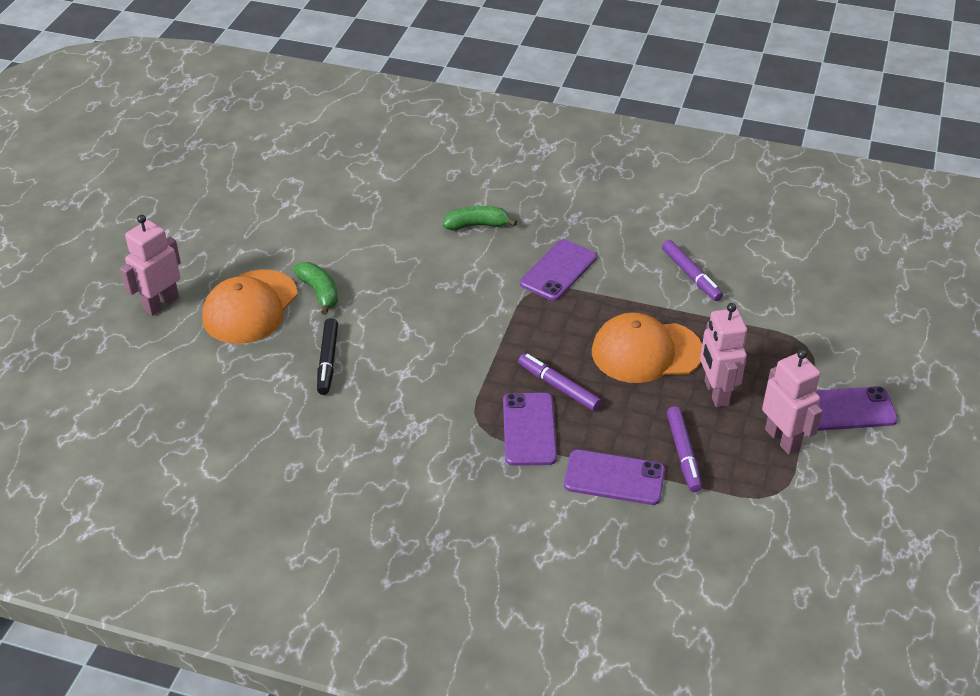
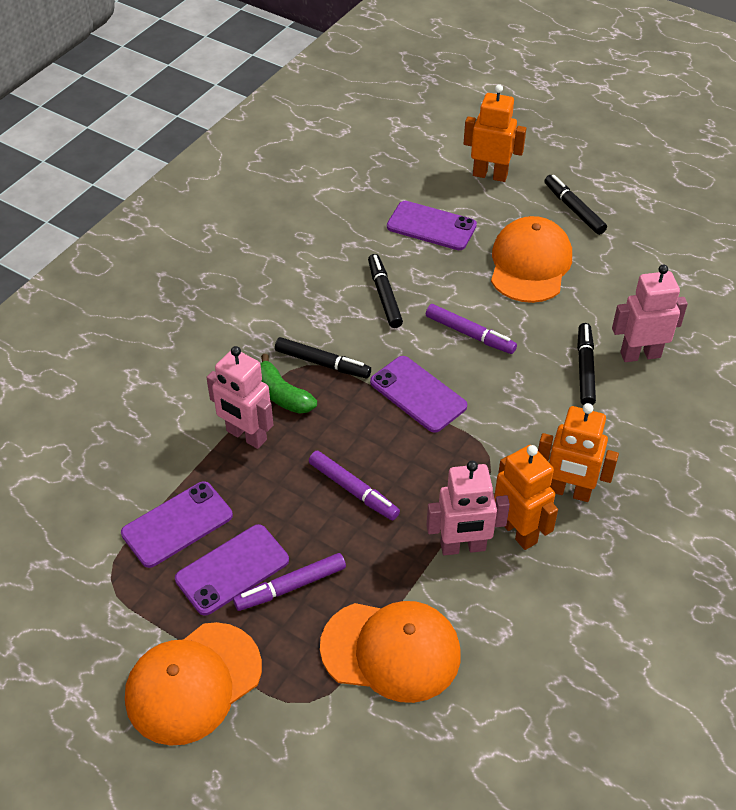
black marker: [317,318,338,395] = 1 -> [275,337,371,378] [368,254,403,328] [544,175,607,235] [577,323,596,405] = 4
green banana: [293,262,338,315] [443,206,517,230] = 2 -> [260,354,317,414] = 1
orange cap: [202,270,298,344] [592,312,702,383] = 2 -> [125,622,262,746] [320,601,461,703] [491,216,572,303] = 3
orange robot: none = 0 -> [464,84,526,182] [494,445,558,550] [538,403,619,502] = 3

